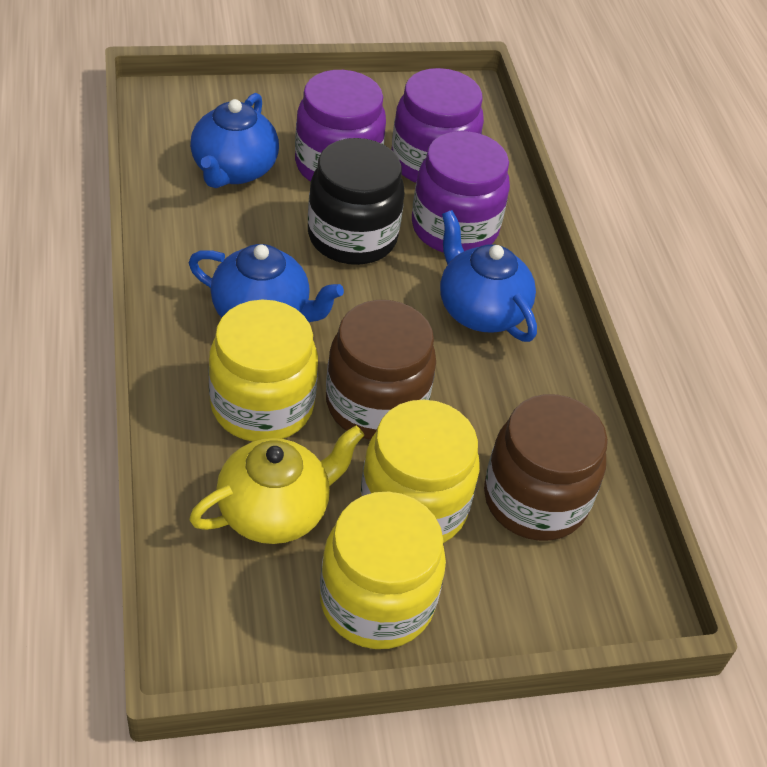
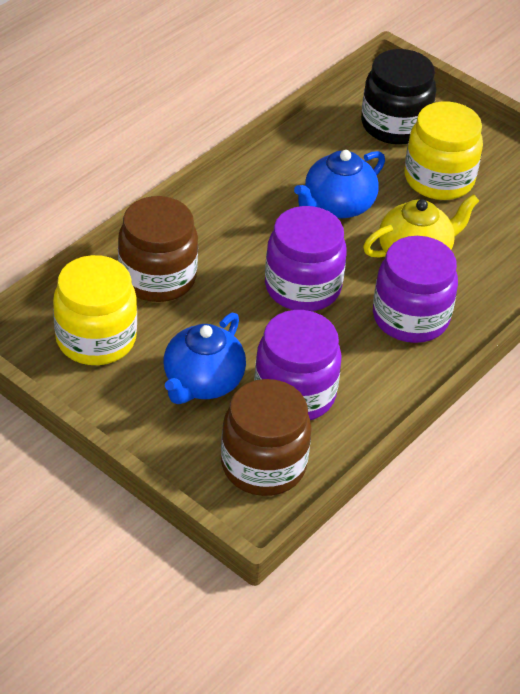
blue teapot: [188,244,344,322] [190,93,279,188] [440,210,537,342] = 3 -> [163,313,246,404] [294,150,385,219] = 2
yellow jar: [209,300,318,442] [320,492,446,649] [360,400,480,543] = 3 -> [53,255,137,365] [404,101,483,200] = 2

